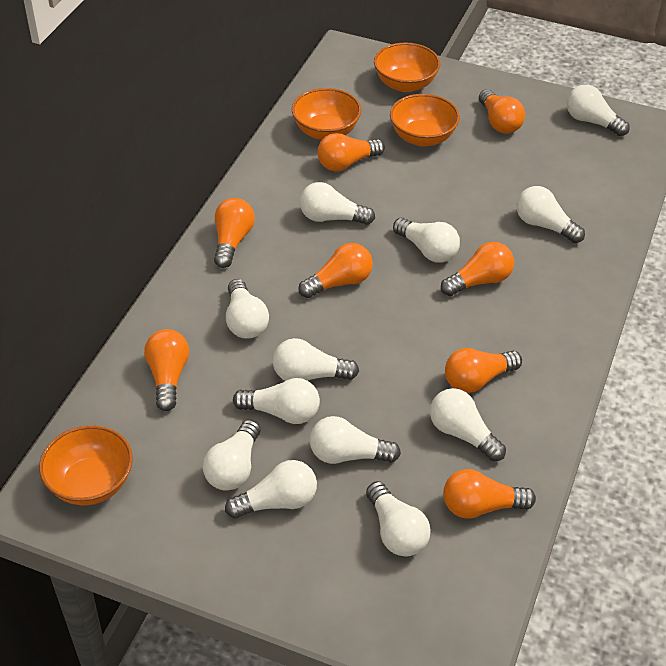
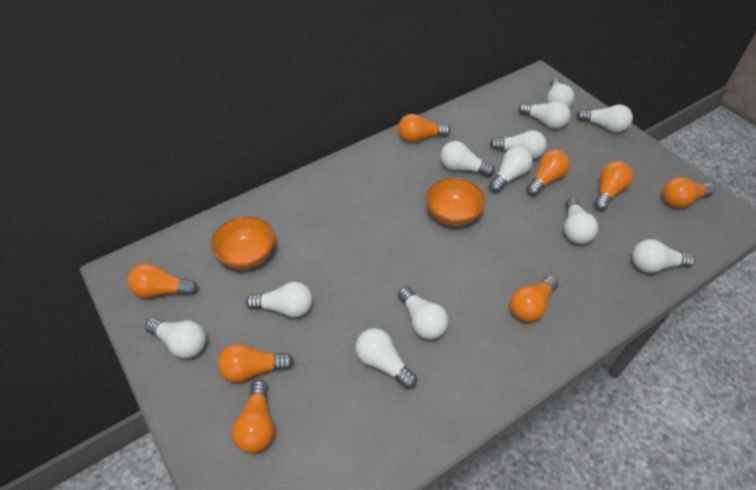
orange bowl: [39,425,133,505] [292,88,361,140] [374,42,440,92] [390,94,460,147] = 4 -> [211,216,275,269] [425,177,485,226] = 2

